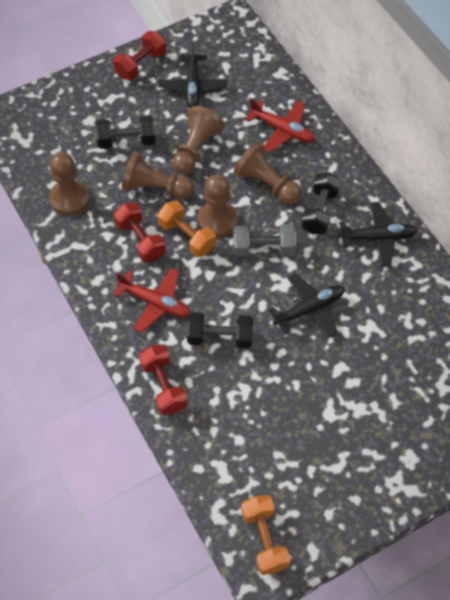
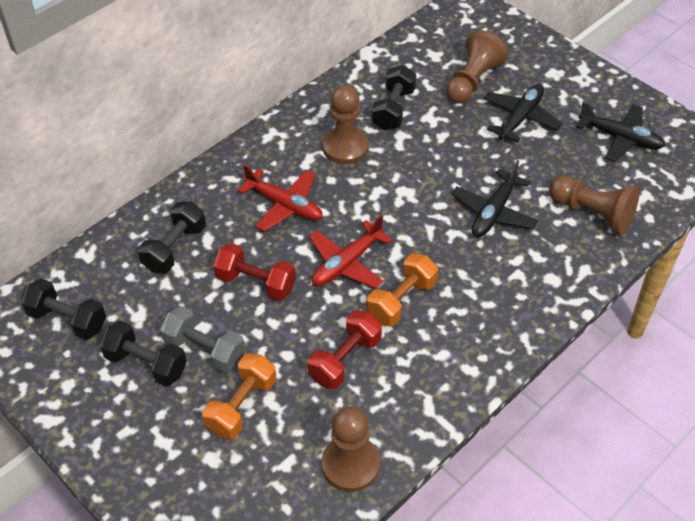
black dumbbell: [96,116,155,149] [187,312,253,348] [301,172,341,234] = 3 -> [21,278,106,340] [99,321,187,386] [138,201,206,273] [371,65,416,130] = 4
brown pawn: [49,152,90,216] [122,151,194,200] [172,106,225,175] [197,175,238,238] [234,142,301,204] = 5 -> [321,407,380,492] [322,85,369,165] [446,30,508,104] [549,176,640,235] = 4
red dumbbell: [113,31,166,80] [114,202,166,263] [139,345,187,415] = 3 -> [213,243,296,301] [308,310,382,389] = 2

